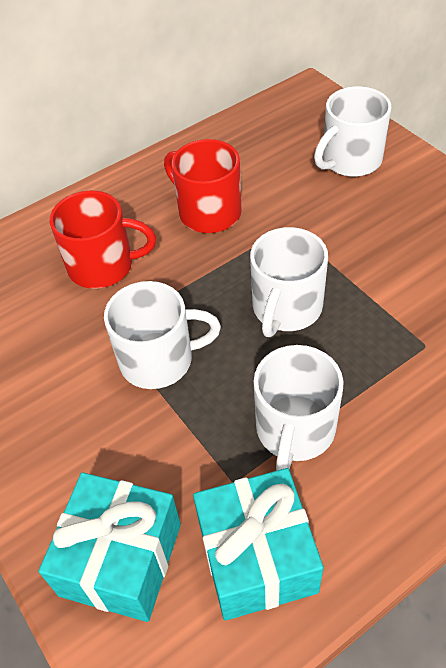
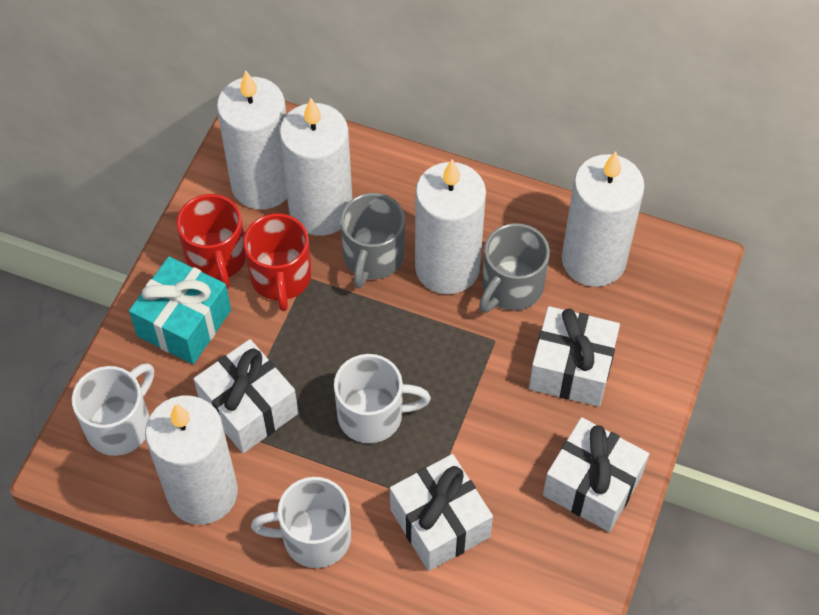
grey mug: none = 0 -> [340,193,405,288] [479,223,550,313] = 2
turquoise gift: [39,472,181,622] [193,468,324,621] = 2 -> [129,256,231,364] = 1
white candle: none = 0 -> [145,396,238,524] [217,71,287,209] [279,98,352,236] [415,159,486,294] [562,151,645,287] = 5
white gift: none = 0 -> [194,339,298,453] [390,454,493,571] [529,306,620,407] [543,417,649,532] = 4
white mug: [104,281,221,389] [250,227,328,337] [253,345,344,471] [314,86,392,177] = 4 -> [72,363,154,456] [251,477,351,568] [334,354,431,443] = 3

